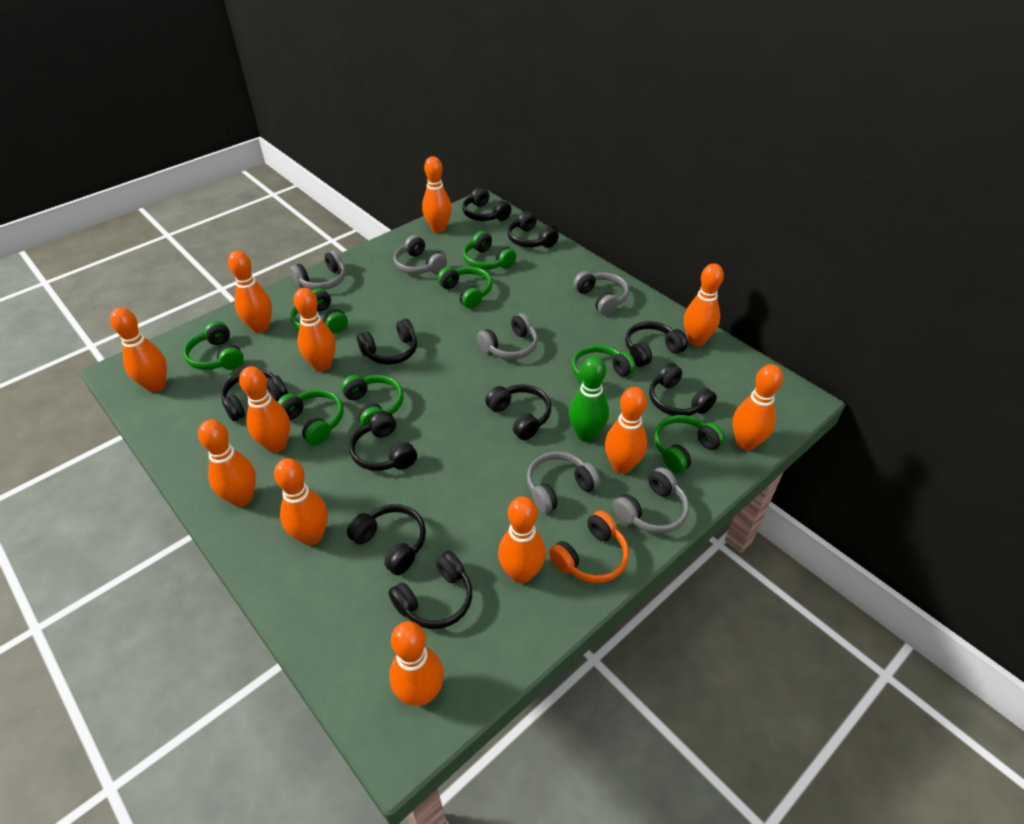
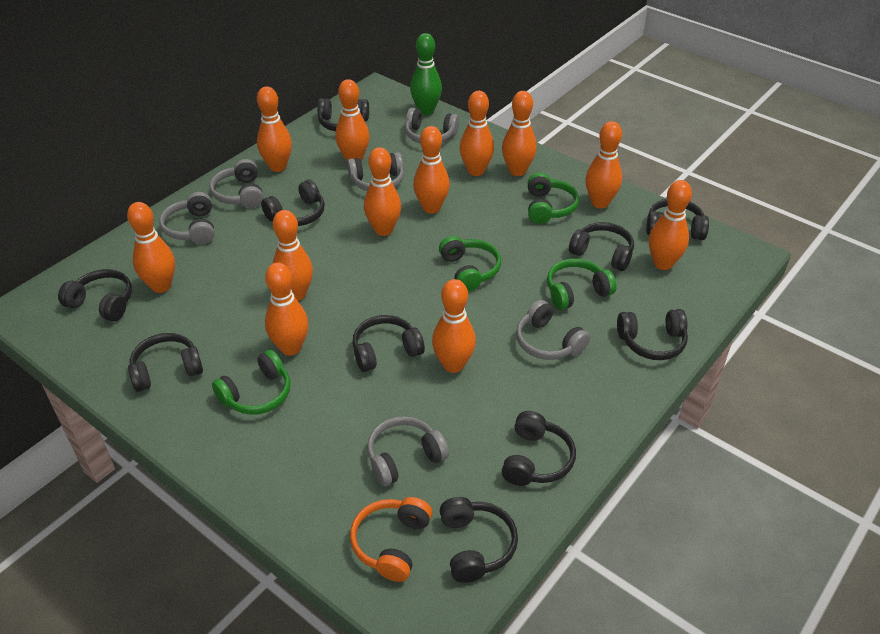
green headphones: [183,321,244,370] [278,389,343,445] [291,288,348,333] [341,375,403,426] [437,267,492,309] [463,231,516,270] [572,345,636,387] [654,415,725,473] = 8 -> [212,350,290,415] [439,236,501,292] [528,172,579,224] [547,259,617,310] = 4

